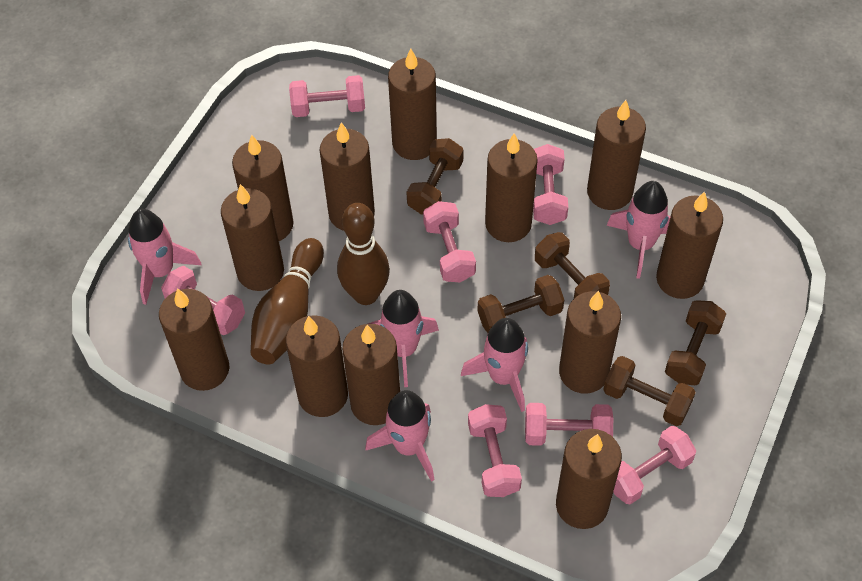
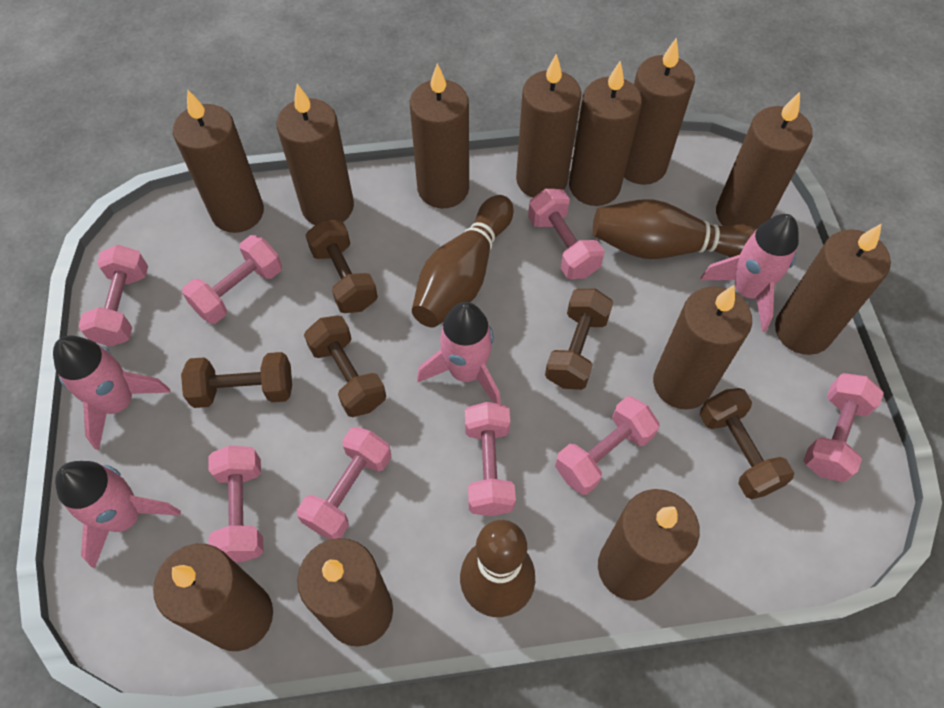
brown bowling pin: [251,238,324,365] [337,203,390,305] = 2 -> [412,195,513,328] [460,520,535,617] [593,199,756,259] = 3
pink dumbbell: [161,266,245,335] [289,75,365,117] [423,201,476,282] [468,404,522,497] [525,403,613,446] [533,144,568,225] [613,426,696,504] = 7 -> [78,245,148,346] [182,235,282,324] [209,445,264,562] [297,427,391,540] [465,402,516,516] [528,189,605,279] [555,396,660,495] [803,373,884,482] = 8
pink rocket: [128,209,201,305] [365,390,435,482] [368,290,439,387] [461,318,528,412] [606,181,670,279] = 5 -> [53,335,171,450] [55,461,181,568] [417,302,501,404] [700,214,799,332] = 4

